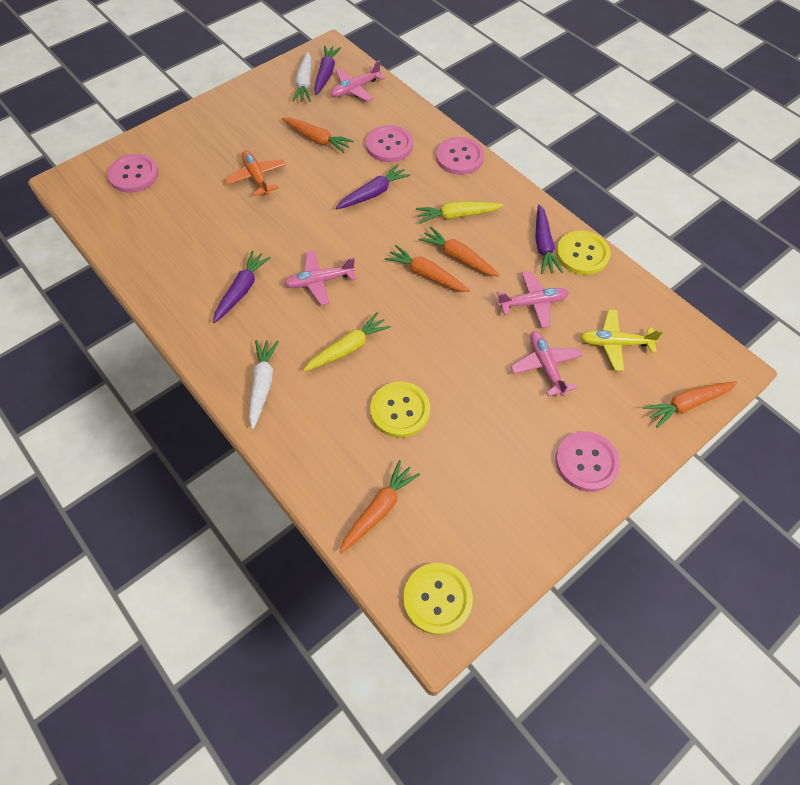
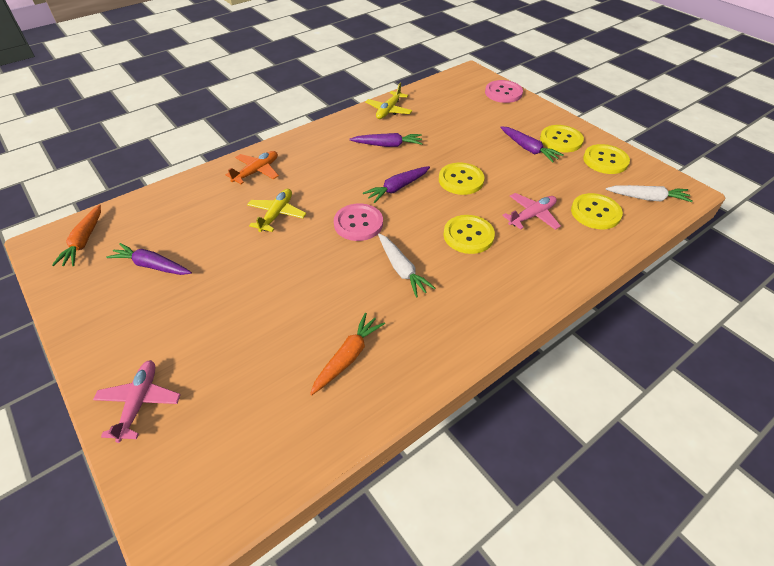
orange carrot: [282,118,354,153] [339,460,420,554] [385,245,470,292] [419,227,500,277] [643,381,737,428] = 5 -> [52,204,101,266] [310,313,385,395] = 2
pink button: [107,154,159,193] [366,125,413,162] [436,137,484,175] [556,431,620,492] = 4 -> [334,203,383,241] [485,80,523,103] = 2
pink plane: [284,251,356,305] [331,60,385,102] [497,271,569,328] [510,331,583,396] = 4 -> [93,360,181,443] [502,193,561,230] = 2
yellow button: [370,381,430,438] [403,563,473,635] [556,231,610,275] = 3 -> [439,163,485,195] [444,215,495,254] [540,125,584,152] [571,193,623,229] [583,144,630,174] = 5
yellow carrot: [303,313,391,372] [416,201,503,224] = 2 -> none = 0
yellow plane: [580,310,663,371] = 1 -> [247,189,306,232] [365,83,412,119] = 2

